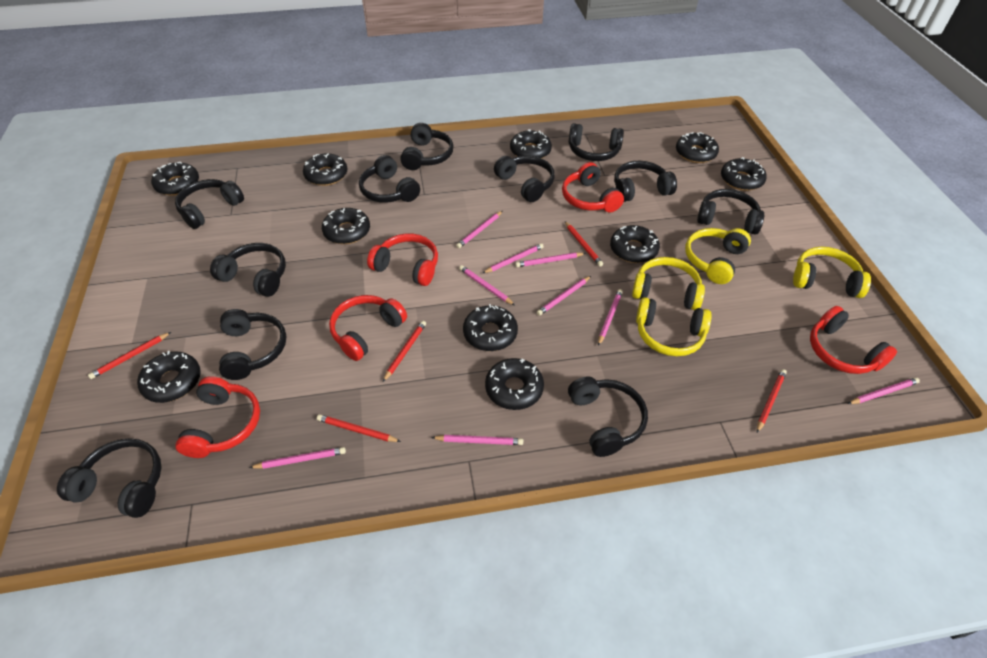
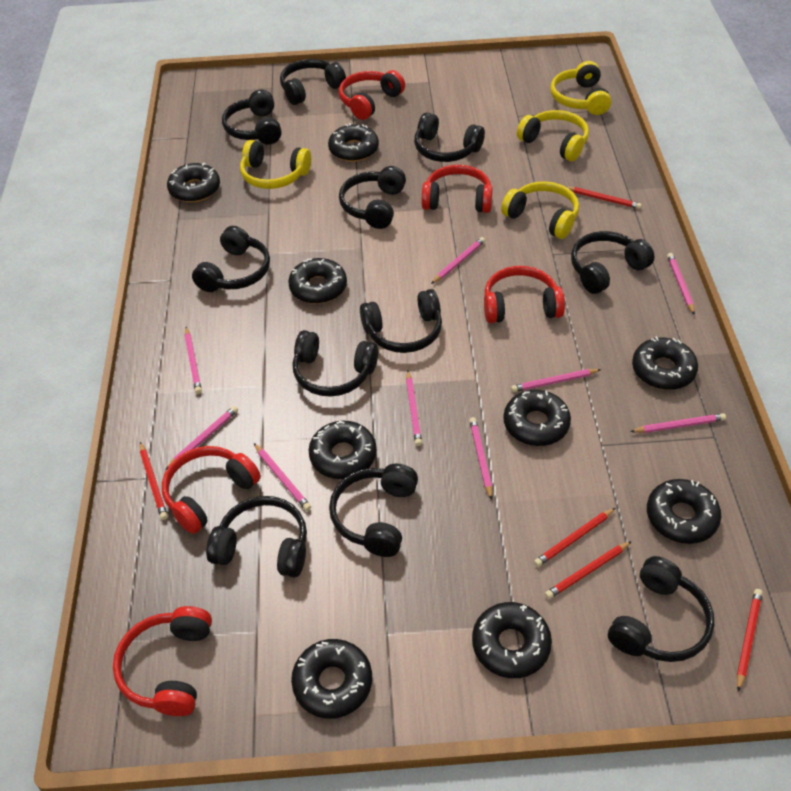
black donut: [137,351,201,403] [151,162,199,196] [303,153,347,186] [322,208,370,244] [463,304,518,351] [485,358,544,410] [510,129,552,158] [610,225,660,263] [676,132,719,163] [721,157,767,191] = 10 -> [167,163,220,202] [288,258,347,304] [291,639,372,719] [309,421,377,479] [328,123,379,162] [472,602,552,678] [503,390,571,446] [632,336,698,390] [647,479,721,544] = 9

